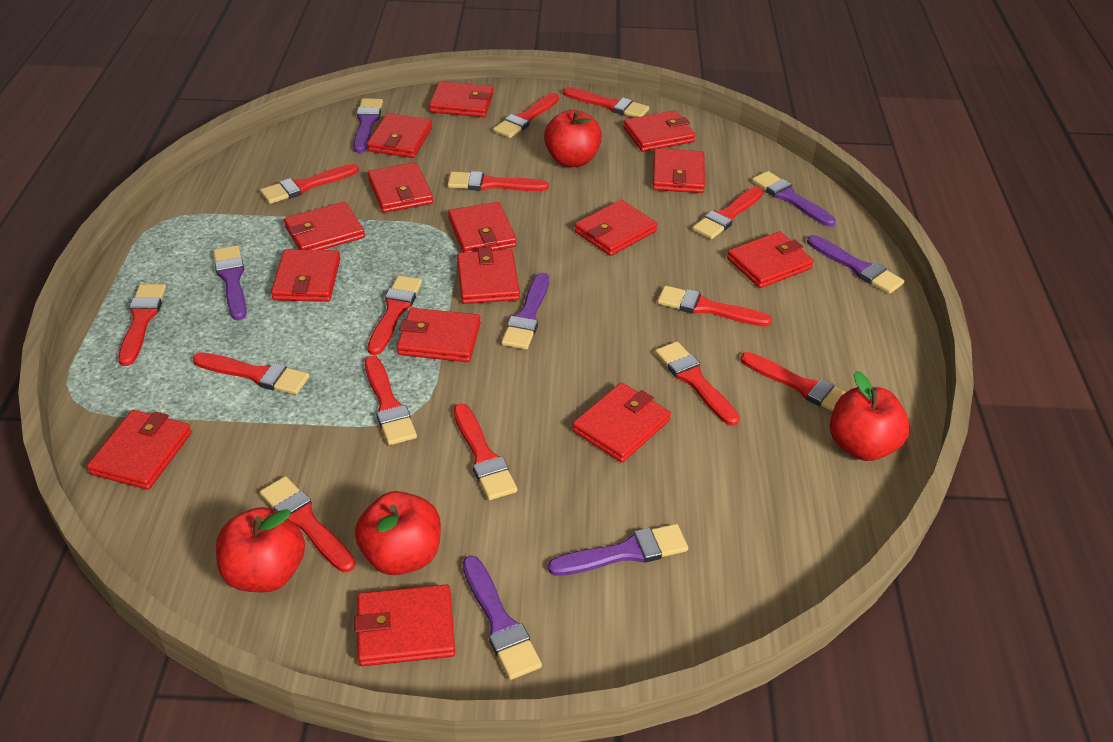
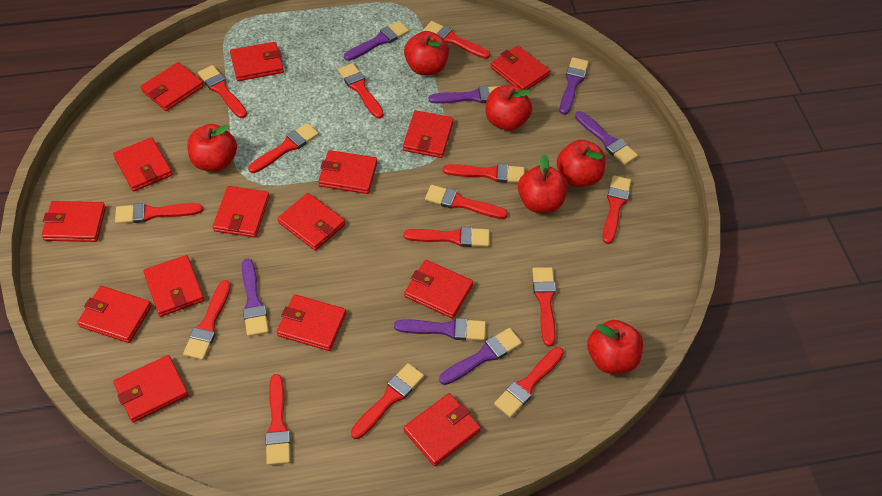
red apple: [216,507,305,592] [355,491,441,575] [544,110,602,167] [830,371,910,461] = 4 -> [187,124,237,171] [404,31,449,75] [486,85,532,131] [518,154,568,213] [557,140,606,187] [587,320,643,374] = 6

